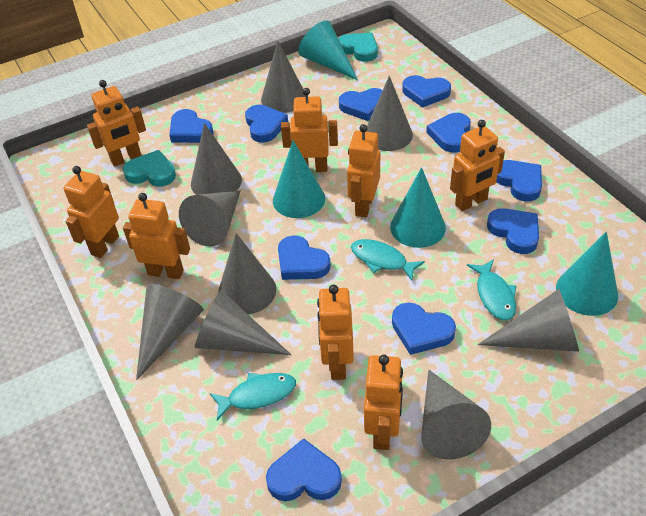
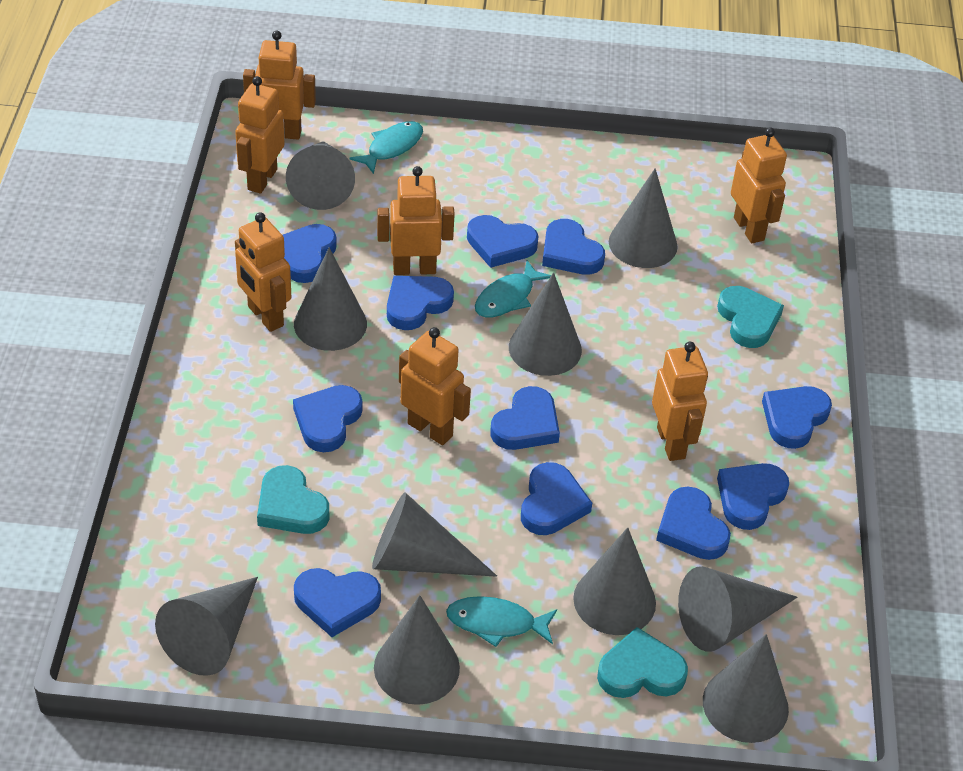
blue heart: [169,109,214,143] [245,105,288,143] [266,438,342,501] [278,235,331,280] [339,88,383,121] [392,302,456,355] [402,75,451,107] [426,113,471,153] [487,208,539,254] [496,160,542,202] = 10 -> [283,224,337,283] [293,385,362,452] [294,568,381,637] [387,276,454,330] [467,215,539,268] [490,386,560,450] [521,462,592,535] [542,219,605,275] [656,487,731,560] [717,463,789,530] [762,386,832,449] = 11
grey cone: [136,284,204,380] [179,191,240,247] [191,123,242,195] [195,290,291,355] [218,233,276,314] [261,41,305,113] [366,76,413,151] [421,370,491,459] [478,289,579,352] = 9 -> [155,577,258,676] [286,141,355,210] [294,248,367,351] [372,493,497,577] [374,595,460,705] [509,273,582,376] [573,527,656,635] [609,168,678,268] [678,566,798,652] [703,634,789,743] = 10
orange robot: [63,166,119,258] [87,80,146,167] [123,193,190,279] [281,88,338,172] [317,284,354,380] [347,124,380,217] [364,355,403,450] [450,120,505,211] = 8 -> [235,76,285,193] [235,212,291,332] [243,31,316,140] [377,166,455,275] [399,327,471,445] [652,342,708,461] [731,127,787,243] = 7
turquoise cone: [273,140,325,218] [298,21,358,80] [390,167,446,248] [556,231,618,316] = 4 -> none = 0
turquoise heart: [123,150,176,187] [338,33,378,62] = 2 -> [257,465,329,534] [597,627,688,698] [717,286,784,348] = 3

